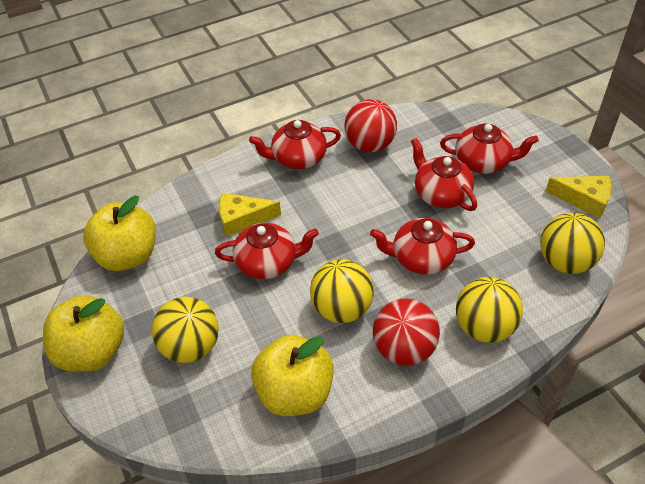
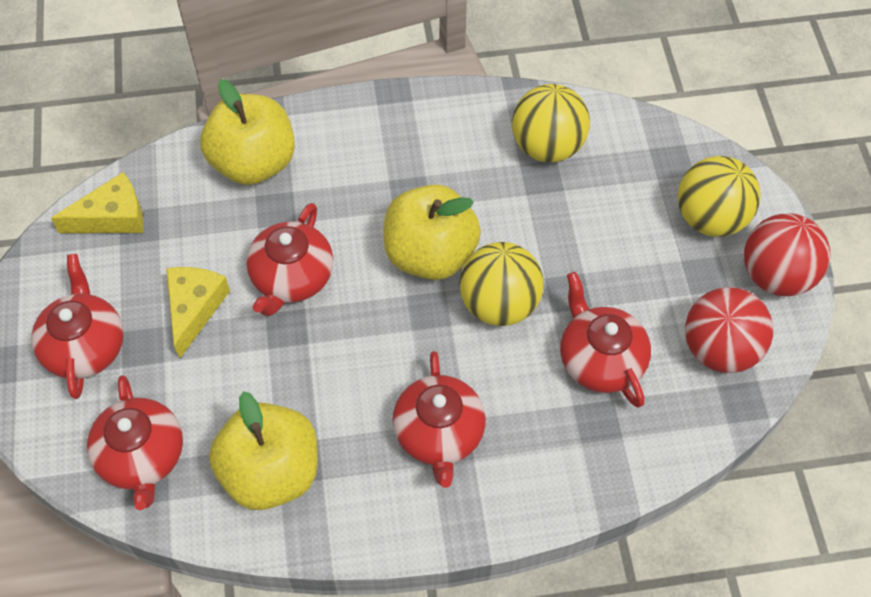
yellow ball: [152,297,219,363] [310,259,374,323] [456,277,523,343] [540,213,605,274] = 4 -> [459,242,544,326] [512,84,590,163] [678,156,760,237] = 3

